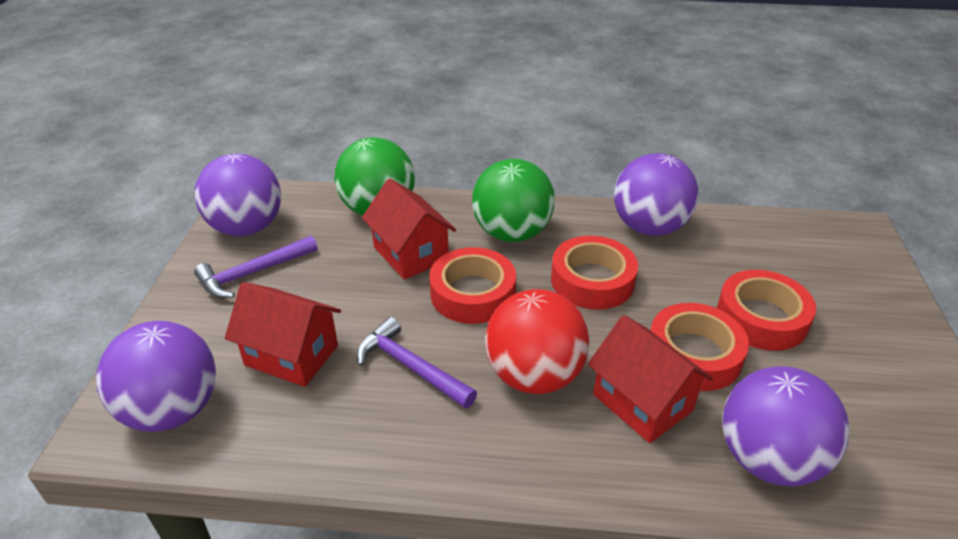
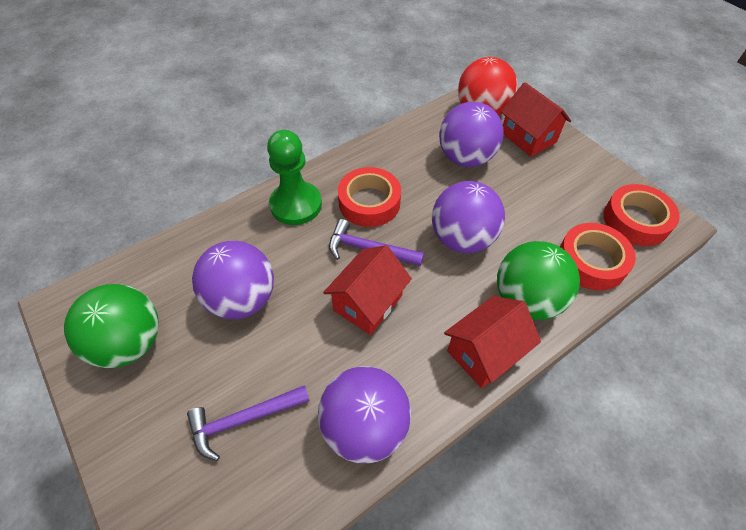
green pawn: none = 0 -> [267,130,322,225] = 1
red tape: [430,247,516,324] [551,236,638,310] [651,303,749,391] [717,270,816,351] = 4 -> [338,167,401,227] [560,223,636,290] [603,184,680,246] = 3

